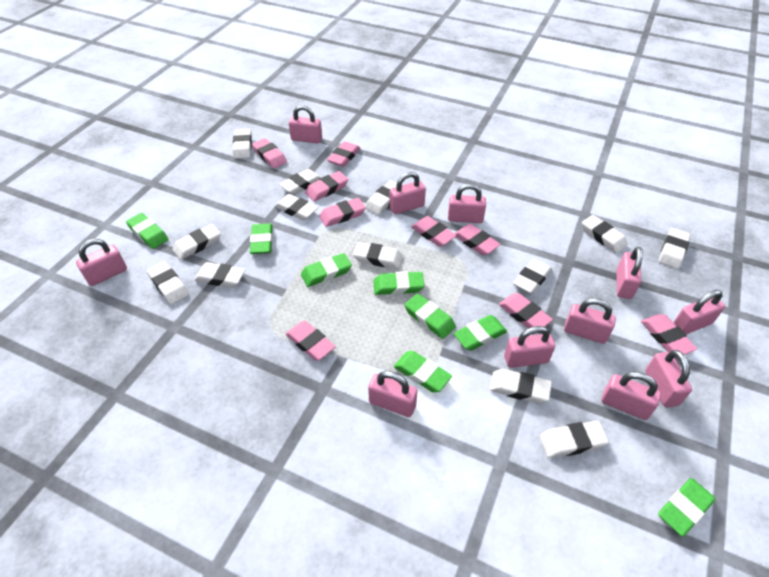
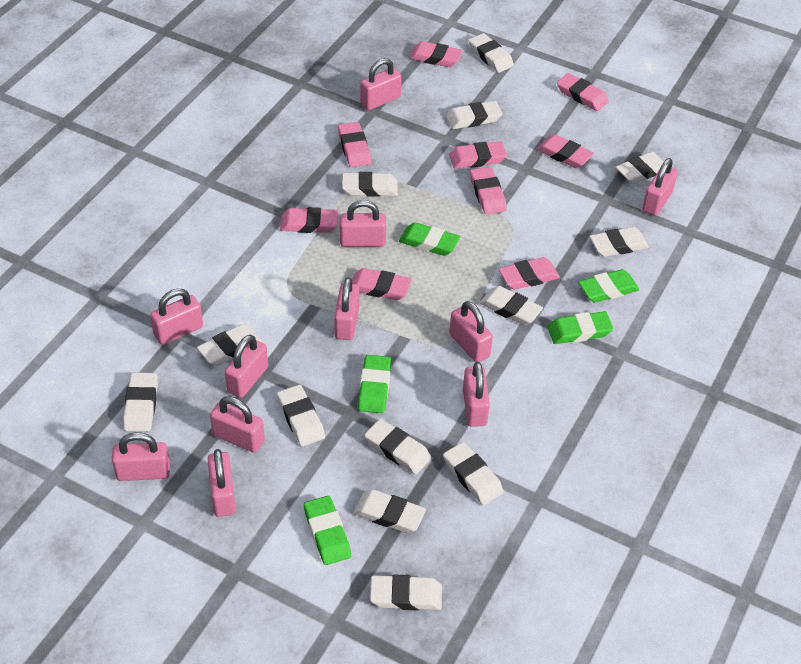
green eraser: [126,213,169,249] [250,223,273,254] [301,253,352,287] [373,271,425,295] [394,351,452,392] [404,294,456,339] [453,315,507,351] [658,478,715,537] = 8 -> [304,496,351,565] [358,355,391,413] [399,222,460,256] [548,311,613,344] [578,269,639,303] = 5

